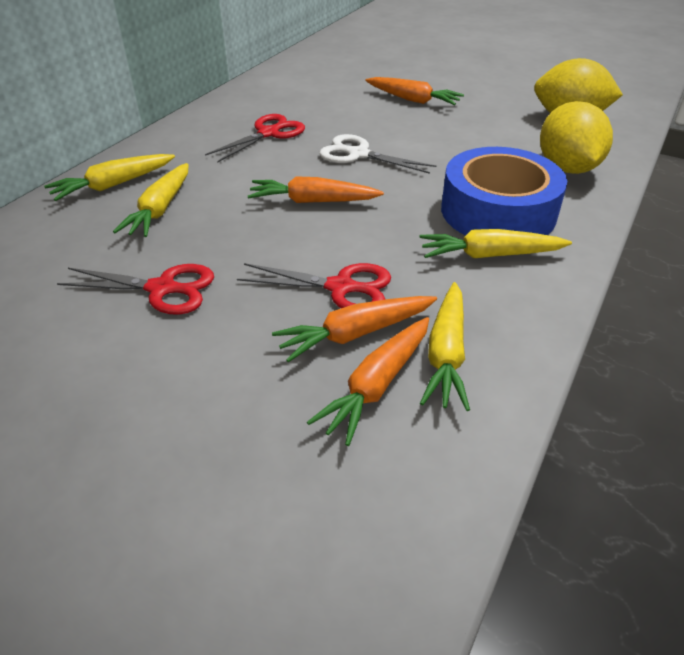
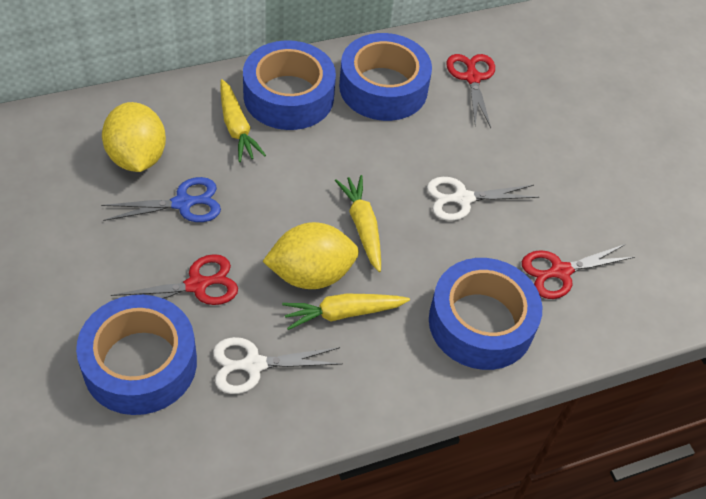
blue scissors: none = 0 -> [101,177,221,222] = 1
blue tape: [441,147,567,235] = 1 -> [76,295,197,415] [243,40,336,130] [339,33,432,121] [429,258,542,370] = 4
orange carrot: [248,176,384,203] [272,296,437,362] [307,317,429,446] [365,77,464,105] = 4 -> none = 0
white scissors: [319,134,436,174] = 1 -> [213,337,342,394] [427,177,539,221] = 2
yellow carrot: [44,154,175,201] [113,163,189,237] [420,229,572,258] [420,282,470,411] = 4 -> [220,79,266,162] [282,293,410,330] [335,175,381,272] = 3

